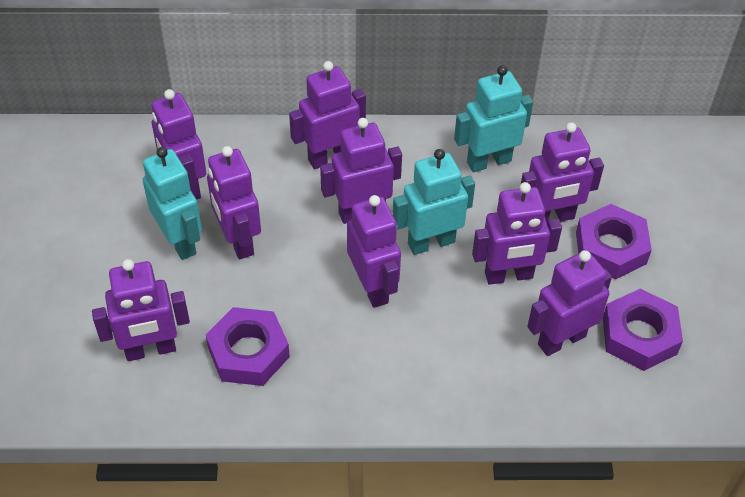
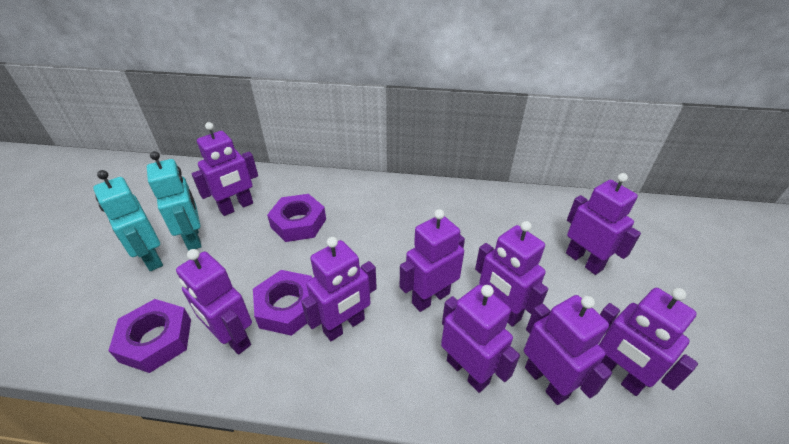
turquoise robot: [143,147,202,260] [393,149,475,255] [454,65,533,172] = 3 -> [93,170,163,271] [147,151,202,251] = 2

